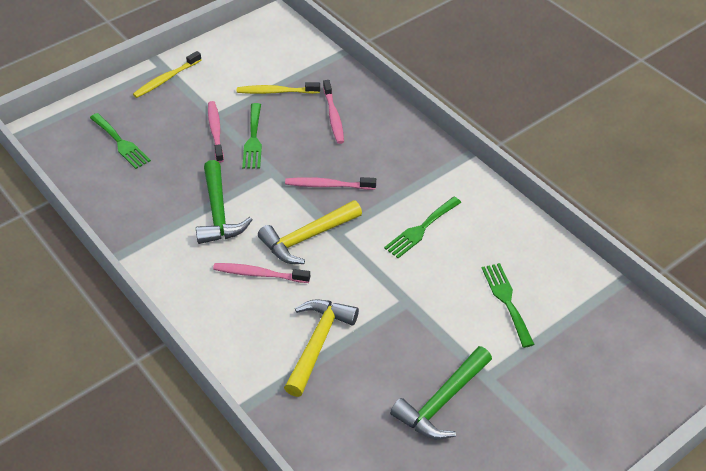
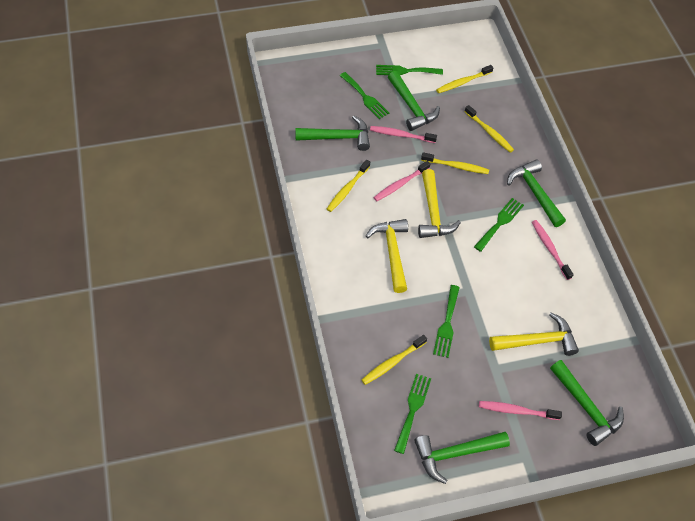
green fork: [90,113,151,169] [242,103,262,169] [384,197,461,258] [482,263,535,348] = 4 -> [340,72,389,119] [376,65,443,75] [394,374,431,454] [433,285,460,358] [474,198,524,252] = 5
green hammer: [196,160,252,244] [390,346,492,439] = 2 -> [295,116,370,151] [388,71,440,131] [414,432,510,484] [507,159,566,227] [550,360,624,446] = 5
yellow hammer: [258,200,362,264] [284,299,359,397] = 2 -> [366,219,408,293] [418,169,461,238] [489,313,579,356] = 3
yellow toothbrush: [133,51,202,98] [237,82,320,94] = 2 -> [327,160,370,212] [362,335,427,385] [421,152,489,174] [436,65,494,93] [464,105,514,153] = 5

